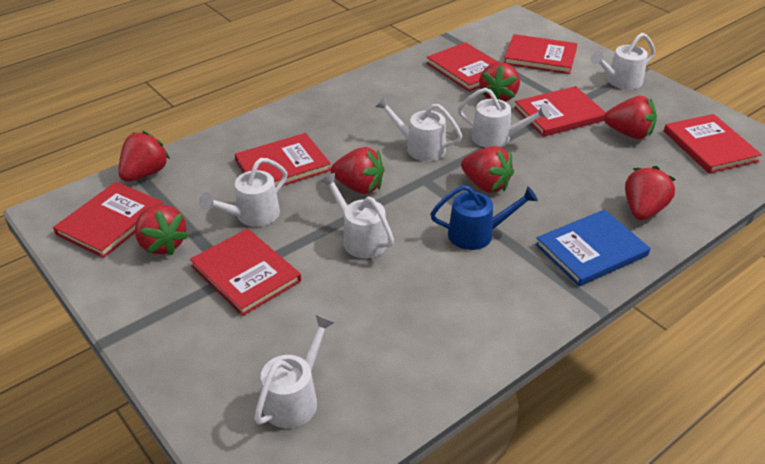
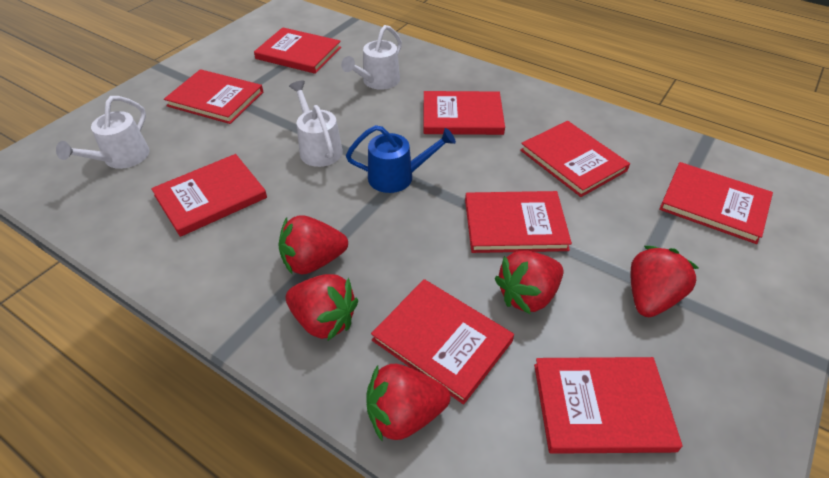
blue book: [535,210,650,286] = 1 -> none = 0
red book: [53,182,163,258] [190,228,301,316] [235,133,331,187] [427,42,497,92] [504,34,577,74] [514,86,606,137] [664,114,762,174] = 7 -> [151,154,267,237] [164,69,263,124] [254,27,341,74] [371,279,514,405] [424,91,505,135] [465,191,572,253] [520,121,630,197] [534,357,683,454] [659,162,773,244] = 9
red strawberry: [118,131,170,181] [135,204,189,255] [331,147,385,194] [461,146,514,193] [479,62,520,102] [604,96,657,139] [625,166,676,220] = 7 -> [278,215,348,274] [286,274,358,341] [366,364,450,442] [495,251,563,314] [631,246,698,317] = 5
white watering can: [199,158,287,227] [254,315,335,428] [321,173,394,258] [375,96,462,161] [458,88,550,148] [591,33,655,90] = 6 -> [56,96,150,169] [289,80,343,167] [341,25,402,90] = 3

